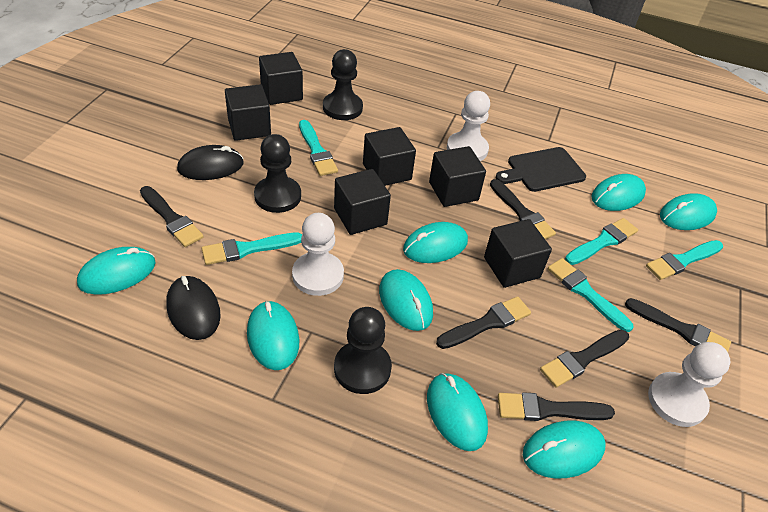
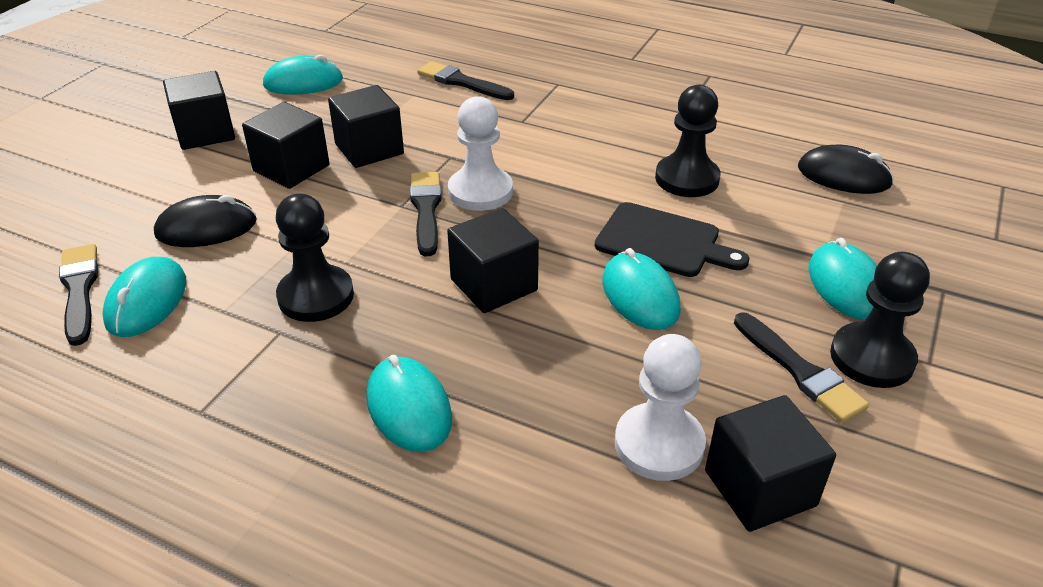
black brush: [140,186,204,247] [436,296,531,349] [490,179,556,239] [498,392,615,421] [540,330,629,388] [625,298,731,352] = 6 -> [59,244,98,346] [410,172,442,256] [417,61,514,100] [734,312,869,423] = 4
black cube: [225,84,271,141] [259,52,303,105] [334,169,391,235] [363,127,416,186] [429,146,486,207] [484,219,552,288] = 6 -> [163,71,235,150] [242,102,330,189] [328,85,404,168] [447,208,539,313] [705,395,836,532] = 5
turquoise brush: [201,233,302,265] [299,120,338,176] [548,258,633,332] [565,218,638,265] [646,240,723,280] = 5 -> none = 0
turquoise mouse: [77,247,156,295] [247,301,299,370] [379,269,433,331] [403,222,468,263] [427,373,488,451] [523,420,606,479] [591,174,646,211] [660,193,717,230] = 8 -> [103,257,186,337] [263,55,343,95] [367,355,452,452] [602,248,681,330] [808,238,877,320] = 5
white pawn: [292,213,344,296] [447,91,490,161] [648,342,731,427] = 3 -> [448,96,513,211] [615,334,706,481] = 2

